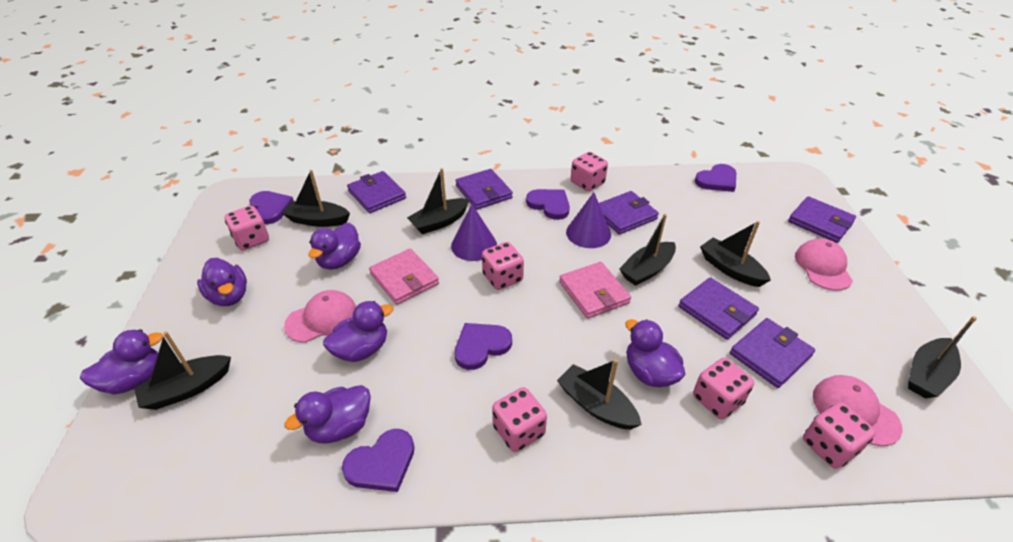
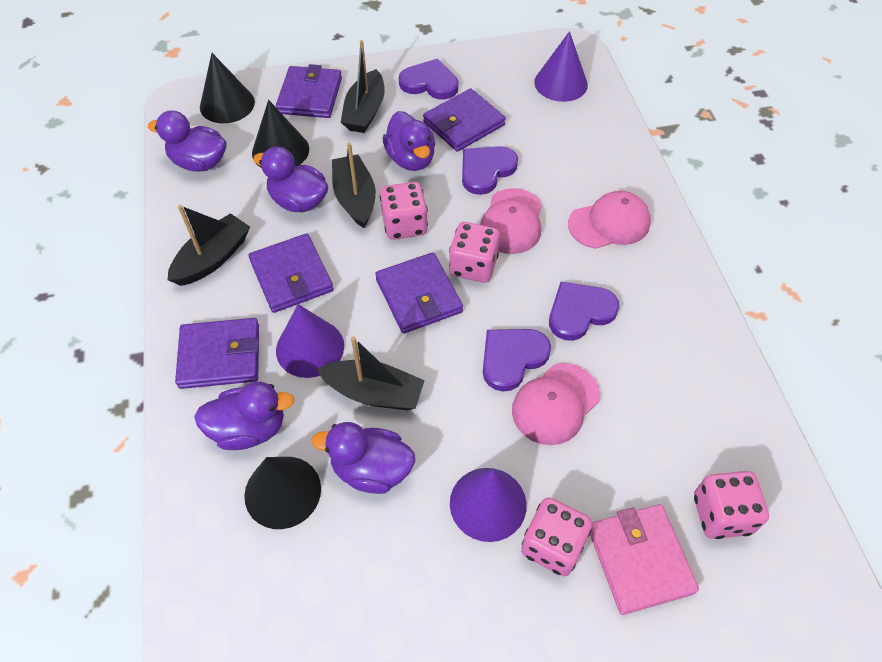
black boat: [134,331,231,410] [282,170,350,227] [407,168,470,234] [557,359,642,430] [619,214,676,286] [700,221,771,287] [908,316,977,398] = 7 -> [167,205,250,286] [317,336,425,410] [332,143,376,228] [341,40,385,133] = 4
black cone: none = 0 -> [200,53,255,123] [244,457,321,529] [252,100,309,167] = 3
pink dice: [225,206,269,250] [482,242,524,290] [492,387,547,452] [570,152,608,191] [693,358,754,419] [803,402,876,469] = 6 -> [380,182,428,240] [449,222,500,283] [521,497,592,576] [694,471,769,539] = 4
pink wallet: [369,248,439,305] [559,262,631,319] = 2 -> [590,504,699,615] = 1
purple cone: [451,204,497,261] [566,192,611,248] = 2 -> [276,304,344,378] [450,468,527,542] [534,31,588,102] = 3
purple duck: [80,329,163,394] [197,258,247,306] [285,385,371,443] [308,223,361,270] [323,301,394,362] [625,319,685,387] = 6 -> [148,110,227,172] [194,382,295,450] [253,147,328,212] [311,422,415,494] [383,111,435,171] = 5
purple heart: [249,191,294,224] [342,429,415,492] [455,323,512,370] [526,189,570,220] [695,164,736,192] = 5 -> [399,59,458,100] [462,146,518,195] [483,329,551,391] [549,282,619,341] = 4
purple wallet: [347,171,406,213] [455,169,513,210] [599,191,659,235] [679,277,759,340] [730,318,815,388] [788,196,856,243] = 6 -> [175,318,259,389] [249,233,334,313] [276,64,342,118] [375,252,463,333] [423,89,506,152] = 5

